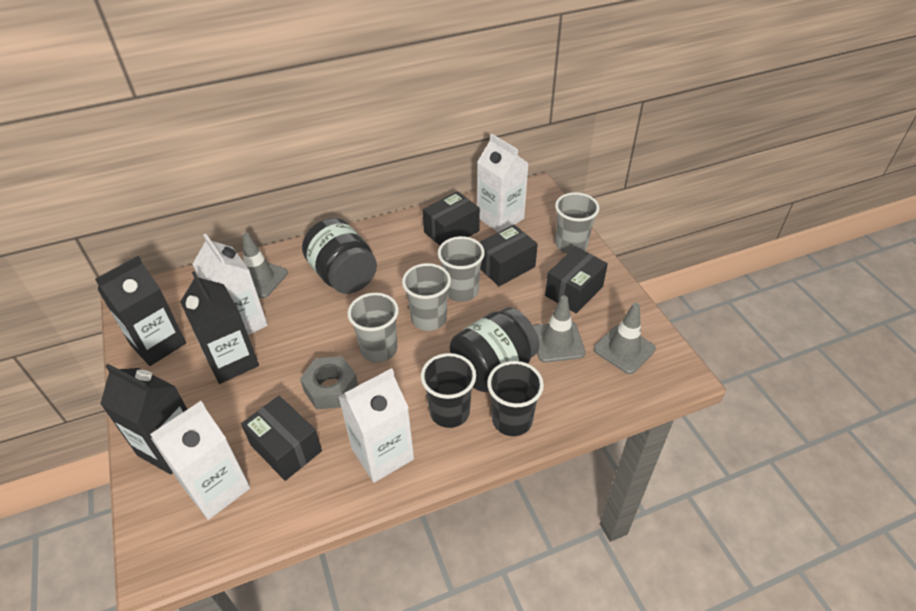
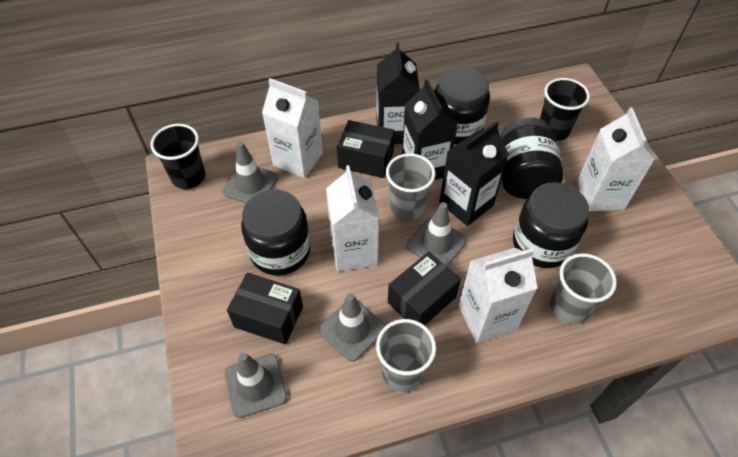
black box: [241,396,322,481] [423,191,480,245] [480,225,538,286] [545,247,608,313] = 4 -> [227,273,303,345] [337,120,395,178] [388,252,461,325] = 3
black jar: [302,218,377,294] [450,307,540,392] = 2 -> [241,189,311,276] [435,67,490,144] [501,118,564,199] [513,182,589,268] = 4
grey cup: [347,293,399,362] [402,263,451,331] [438,236,485,302] [555,192,600,254] = 4 -> [376,319,436,392] [386,153,435,220] [550,253,617,324] = 3
grey nut: [300,356,358,410] = 1 -> none = 0
grey traffic cone: [243,233,288,298] [533,296,586,363] [594,303,656,374] = 3 -> [222,141,278,203] [225,353,287,418] [319,293,385,362] [407,202,467,267] = 4

